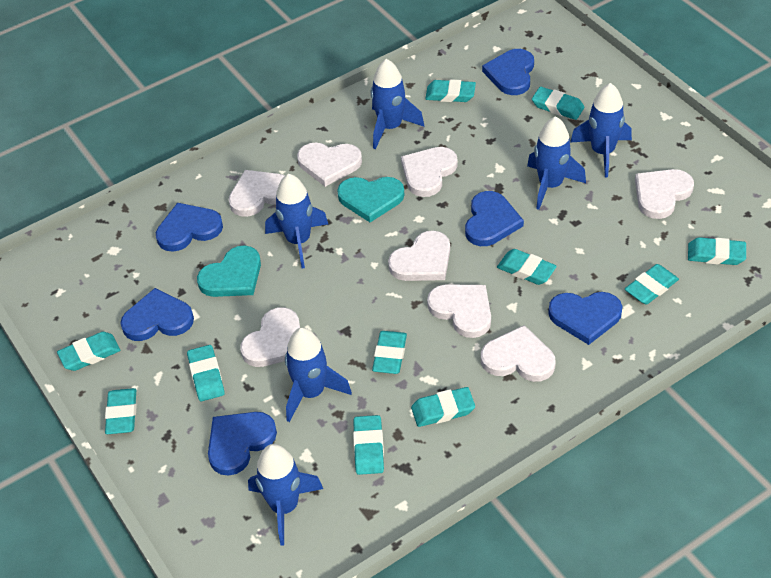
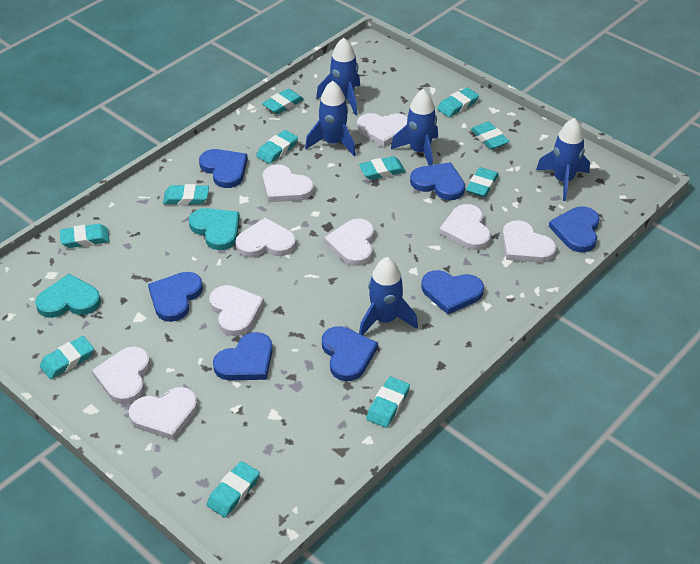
blue heart: [120,288,194,341] [156,203,223,252] [208,412,277,476] [465,191,524,246] [482,49,534,95] [548,292,622,345] = 6 -> [148,272,203,322] [199,149,248,188] [213,332,273,380] [322,326,378,381] [410,162,465,200] [421,270,484,314] [549,206,600,252] = 7
blue rocket: [248,444,323,546] [265,174,328,268] [285,328,352,422] [371,59,424,149] [527,116,586,210] [570,83,632,177] = 6 -> [305,81,356,156] [316,38,360,115] [359,257,418,335] [391,89,438,165] [536,118,590,201] = 5
white heart: [229,170,285,217] [240,307,300,367] [297,143,362,187] [388,231,450,281] [401,147,458,197] [427,284,491,338] [481,325,556,382] [635,169,694,219] = 8 -> [92,347,150,404] [129,387,198,440] [209,285,264,336] [235,217,296,257] [263,165,314,202] [324,218,374,266] [357,113,408,147] [439,204,491,250] [502,220,556,263] = 9

